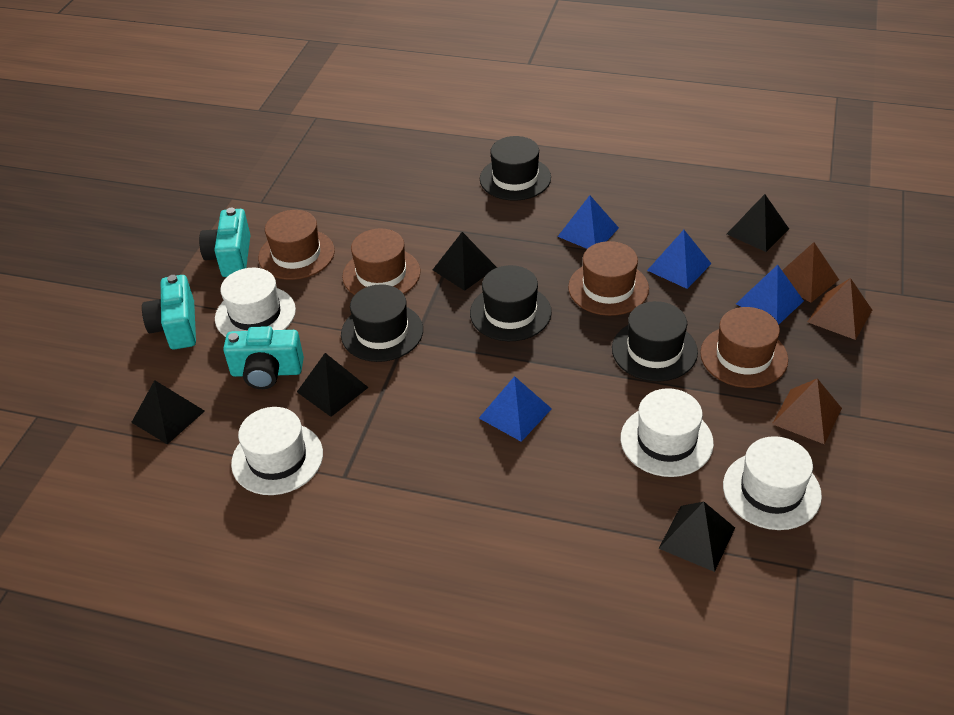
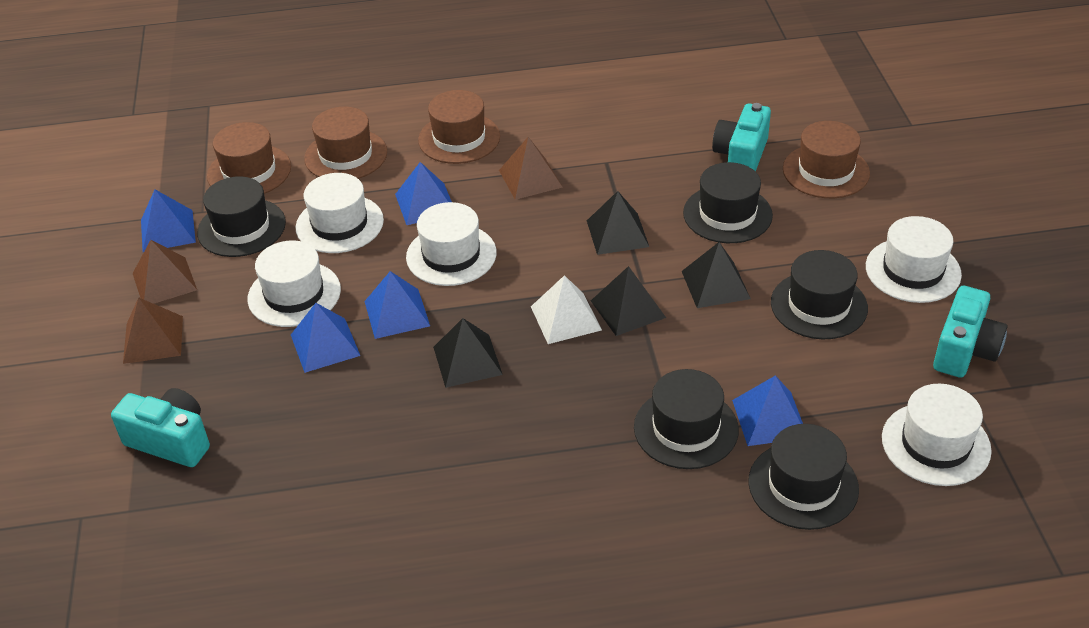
black hat: [341,284,423,362] [470,265,552,341] [480,136,551,201] [612,301,698,381] = 4 -> [197,176,286,257] [634,369,739,469] [683,162,773,243] [748,424,859,530] [771,250,868,339] = 5
black pyramid: [131,380,205,444] [297,353,369,417] [433,232,497,291] [659,502,735,572] [727,194,789,252] = 5 -> [433,318,503,388] [587,191,649,255] [591,266,666,336] [682,242,751,308] = 4
blue pyramid: [479,376,552,442] [557,195,619,249] [647,230,711,289] [736,265,804,324] = 4 -> [141,190,196,252] [291,303,360,373] [364,271,430,339] [395,162,452,225] [732,375,803,446] = 5
white hat: [215,268,296,337] [231,407,323,495] [621,388,714,477] [723,436,822,530] = 4 -> [248,241,341,327] [296,173,384,253] [406,202,497,286] [866,216,962,303] [882,384,992,486] = 5
white pyramid: none = 0 -> [531,275,602,344] = 1

